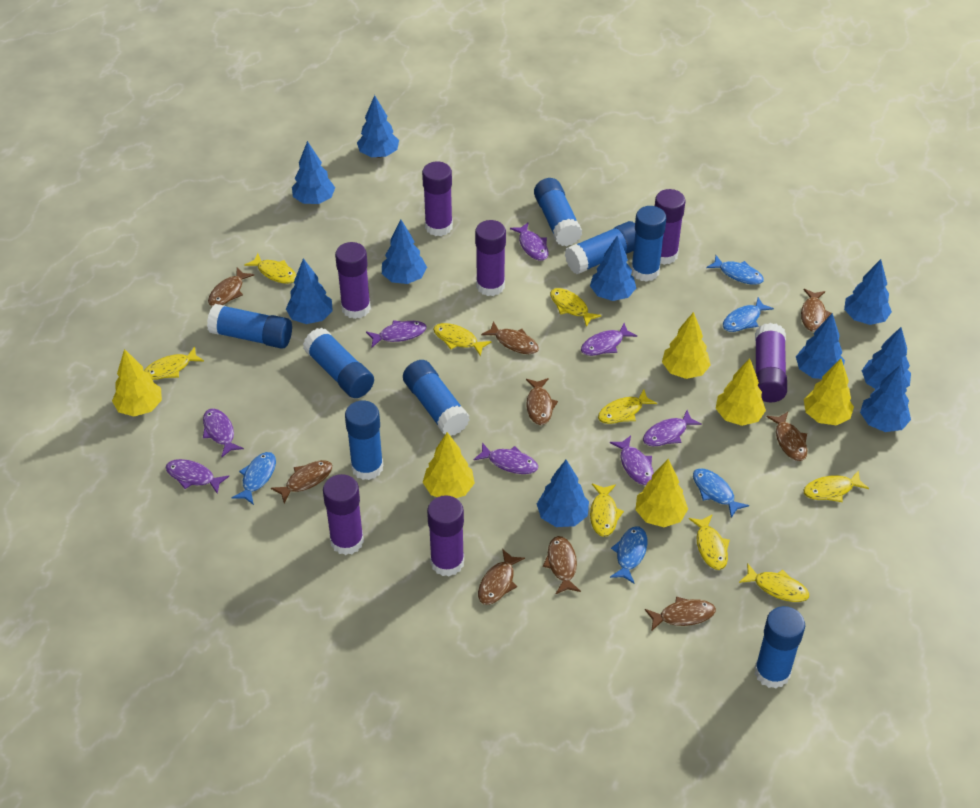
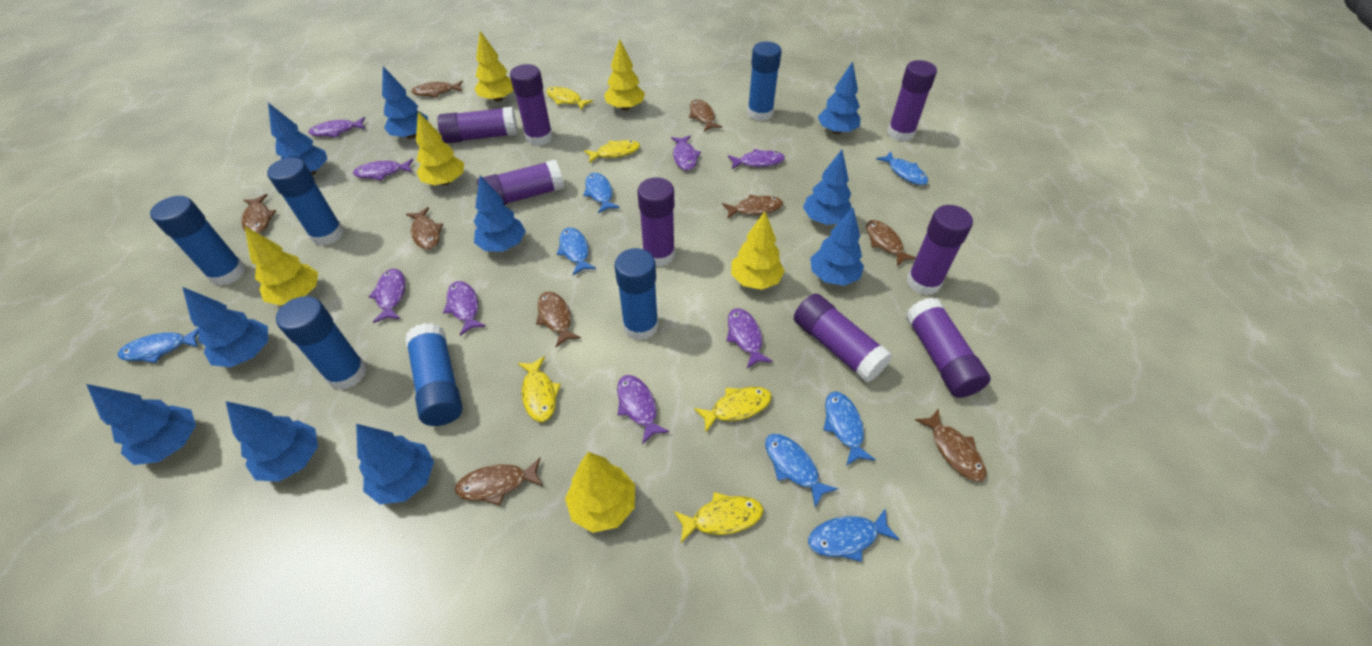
blue fish: [232,452,276,505] [610,527,647,584] [693,468,749,518] [706,255,764,285] [723,297,774,332] = 5 -> [118,327,199,363] [557,228,596,275] [583,173,620,214] [765,434,838,508] [808,509,900,562] [823,391,876,466] [876,151,928,185] = 7
blue glue stick: [207,304,292,349] [303,328,374,398] [345,401,383,480] [403,360,470,436] [534,178,582,246] [565,221,635,274] [631,206,666,282] [755,606,805,689] = 8 -> [150,196,246,286] [267,157,344,246] [276,296,367,390] [405,323,463,426] [614,248,659,340] [747,41,782,121] = 6
purple glue stick: [323,474,364,555] [335,242,371,319] [422,161,453,236] [427,495,464,576] [475,220,506,296] [655,189,686,265] [755,323,787,402] = 7 -> [437,107,518,143] [477,160,564,205] [510,64,553,146] [638,177,675,266] [794,293,892,383] [888,60,937,141] [906,297,991,398] [907,205,973,295] = 8
yellow fish: [144,347,204,380] [244,253,297,284] [433,323,492,356] [550,288,602,327] [590,484,624,537] [598,389,657,424] [689,515,730,570] [739,563,809,602] [803,470,869,502] = 9 -> [518,356,561,422] [547,87,593,110] [584,140,640,163] [674,492,763,543] [694,387,772,432] = 5

